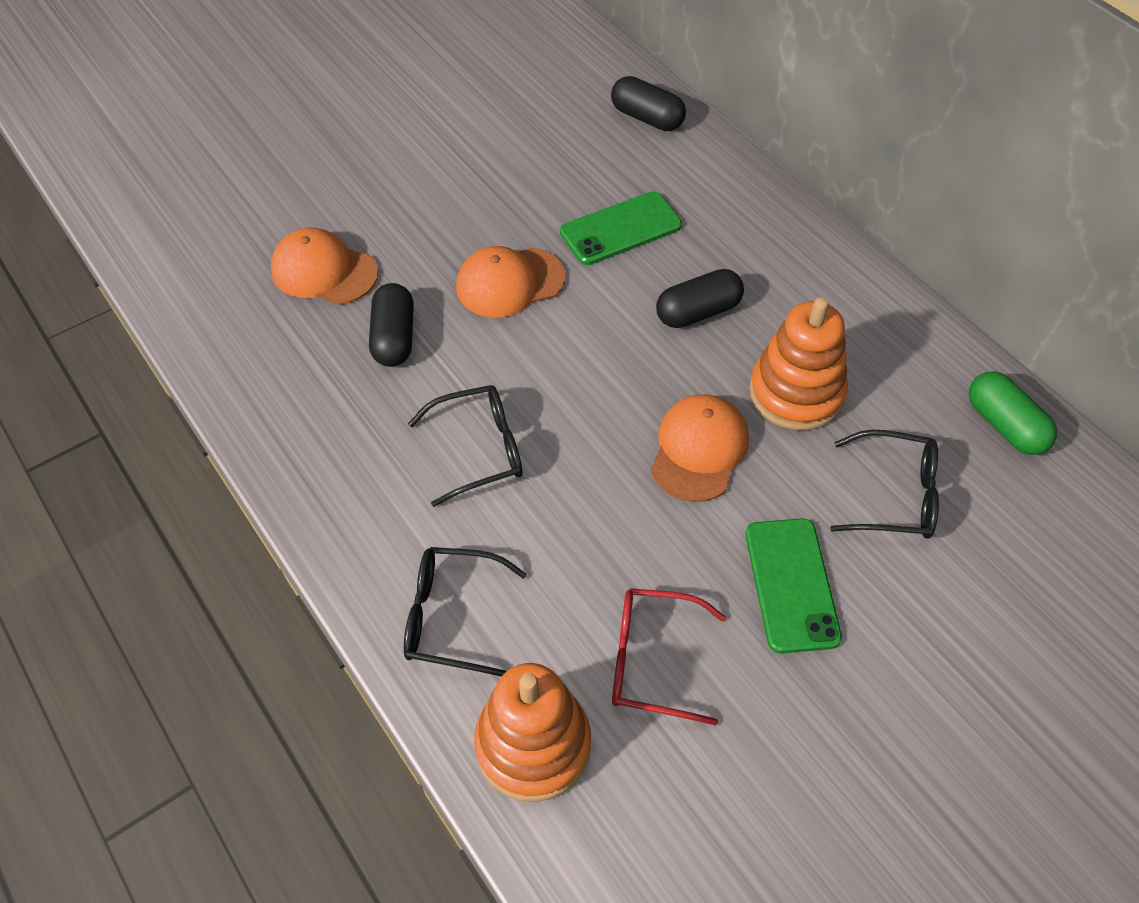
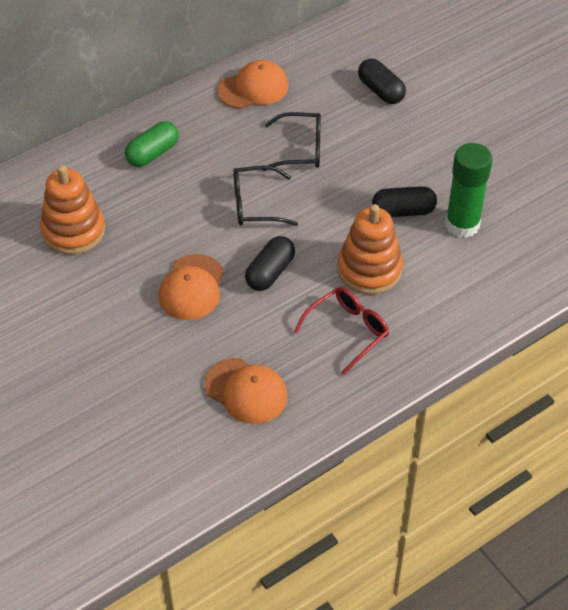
black glasses: [404,547,527,677] [408,385,522,507] [830,430,939,539] = 3 -> [233,166,298,226] [262,112,321,171] = 2
green glue stick: none = 0 -> [445,143,492,238] = 1
green phone: [560,191,682,265] [745,518,842,653] = 2 -> none = 0

